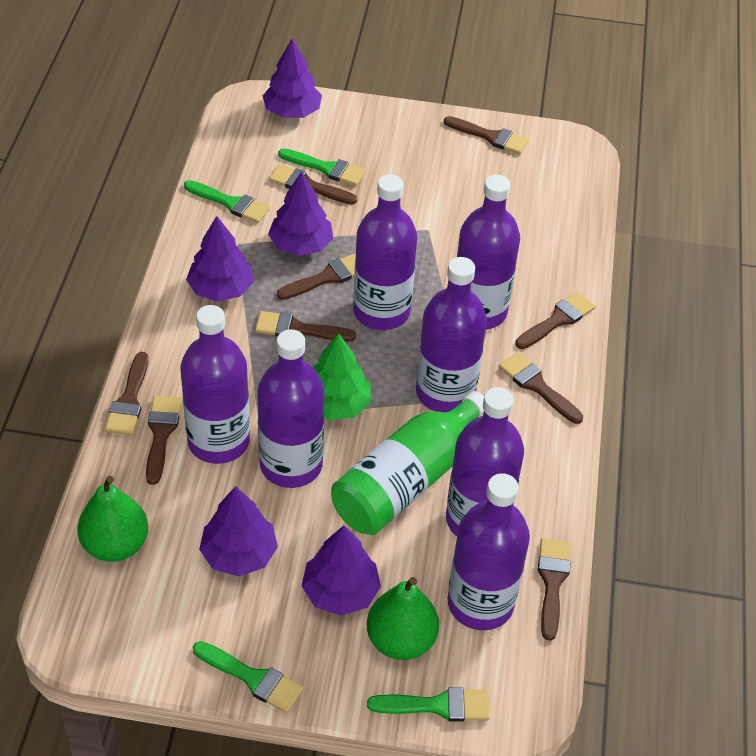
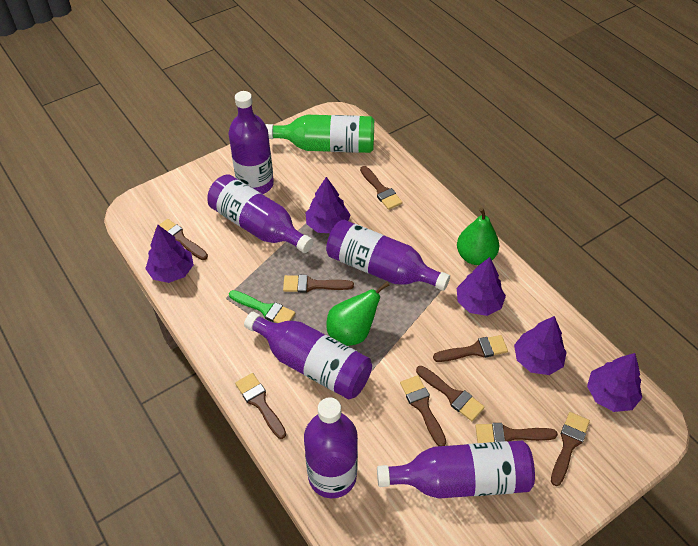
green brush: [184,180,270,223] [193,641,304,713] [278,148,366,186] [367,687,490,722] = 4 -> [229,290,295,323] = 1
green tree: [313,333,371,420] = 1 -> none = 0
purple bottle: [181,305,250,464] [257,329,325,488] [353,174,417,330] [416,257,487,413] [446,387,524,536] [448,473,530,630] [457,175,520,329] = 7 -> [208,174,313,253] [228,91,274,194] [244,312,372,399] [304,397,358,498] [326,220,450,291] [377,441,535,498] = 6

